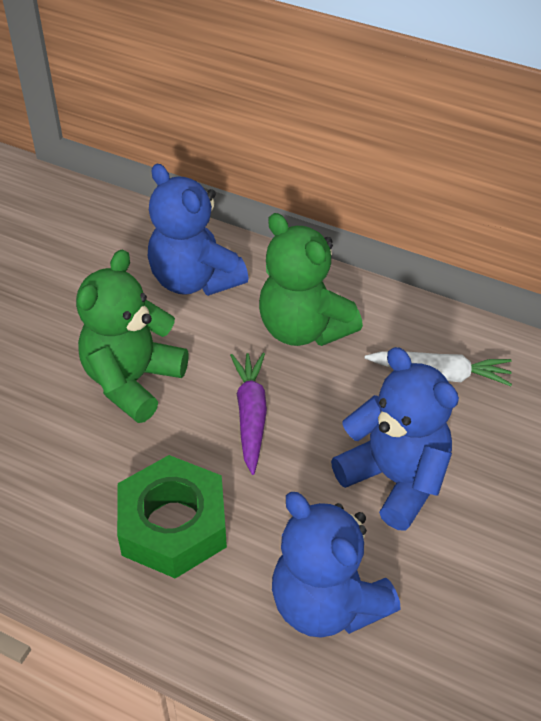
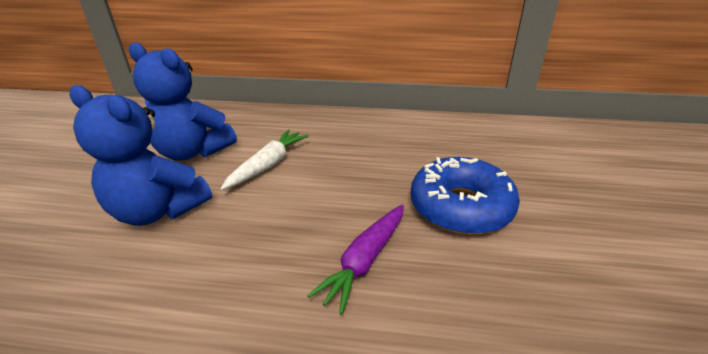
blue donut: none = 0 -> [410,157,520,235] = 1
blue teddy bear: [148,164,249,296] [272,492,401,638] [331,347,459,531] = 3 -> [69,85,212,226] [129,42,237,160] = 2
green nut: [117,455,227,579] = 1 -> none = 0
green teddy bear: [76,249,189,423] [259,213,363,346] = 2 -> none = 0

